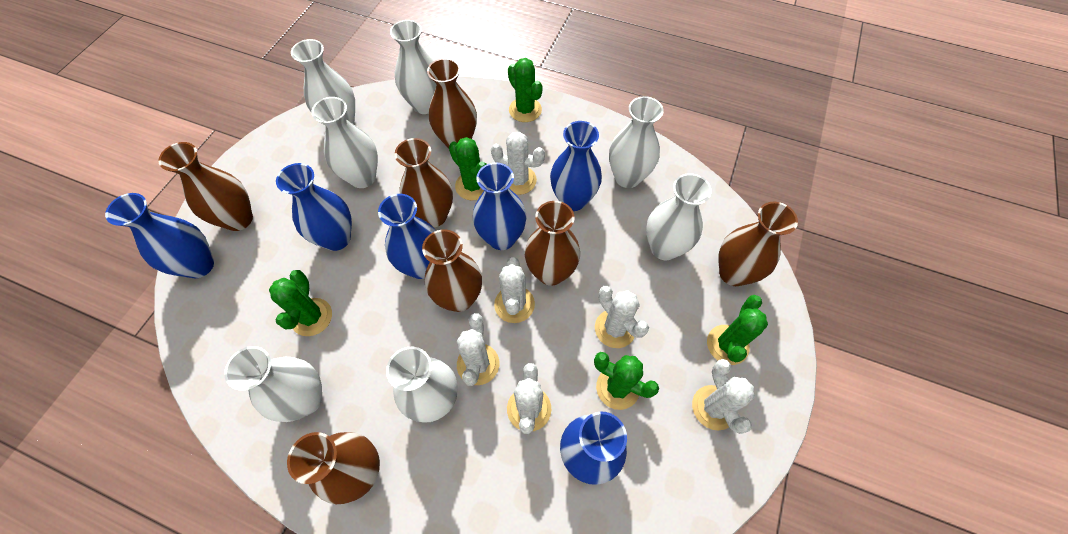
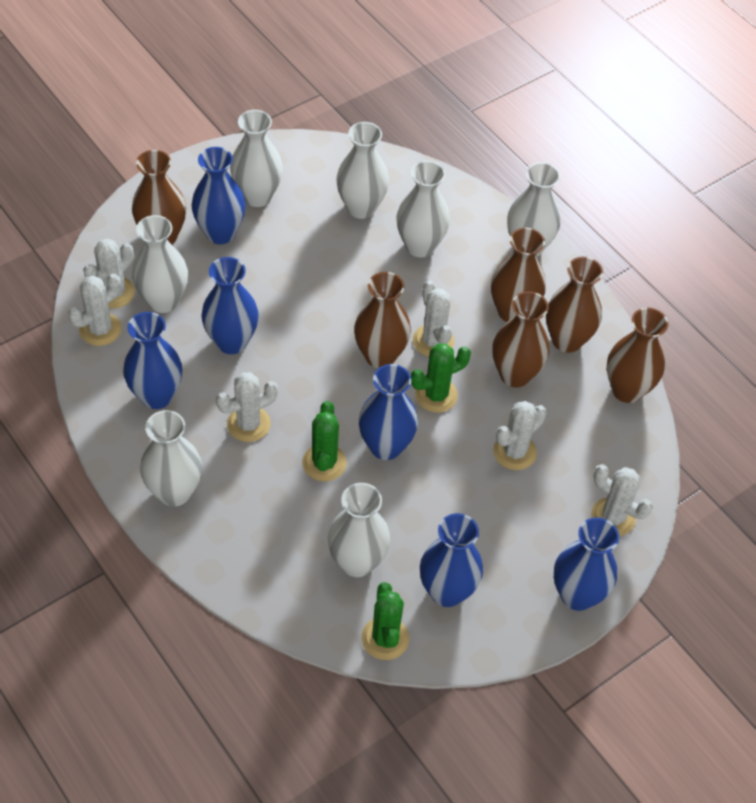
brown vase: [158,142,253,231] [287,432,380,504] [395,138,453,227] [422,229,482,312] [427,58,477,149] [525,201,580,286] [718,202,798,286] = 7 -> [132,150,186,245] [354,272,411,368] [491,228,546,322] [492,291,549,387] [546,257,603,353] [607,308,669,403] = 6
green cactus: [269,270,332,336] [449,137,487,200] [508,58,543,122] [594,352,659,410] [707,295,768,365] = 5 -> [302,401,347,481] [361,582,409,660] [411,344,471,413] = 3

